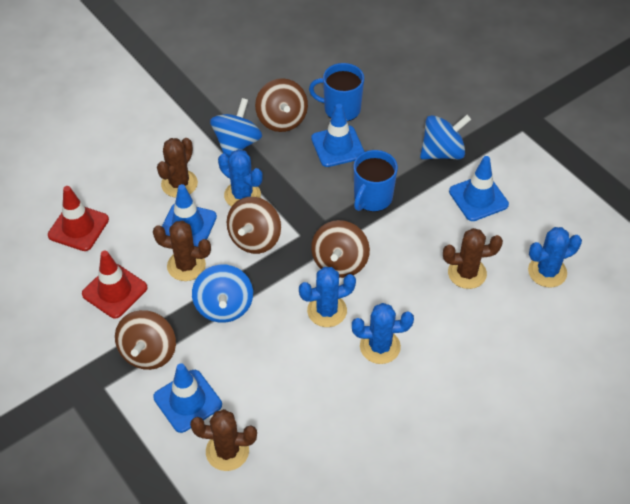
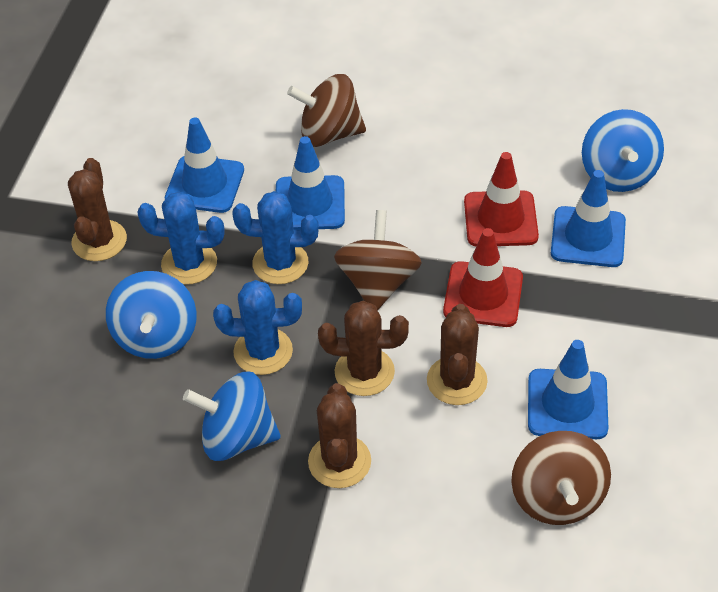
blue cactus: [218,149,263,207] [299,267,356,327] [352,303,414,364] [528,227,582,287] = 4 -> [137,192,224,285] [213,280,302,375] [232,191,319,284] = 3
blue mug: [309,63,364,122] [354,150,398,212] = 2 -> none = 0
brown spinning top: [115,310,176,370] [227,197,281,254] [255,78,308,132] [311,220,370,278] = 4 -> [287,74,366,147] [334,210,422,310] [511,431,611,525] = 3

